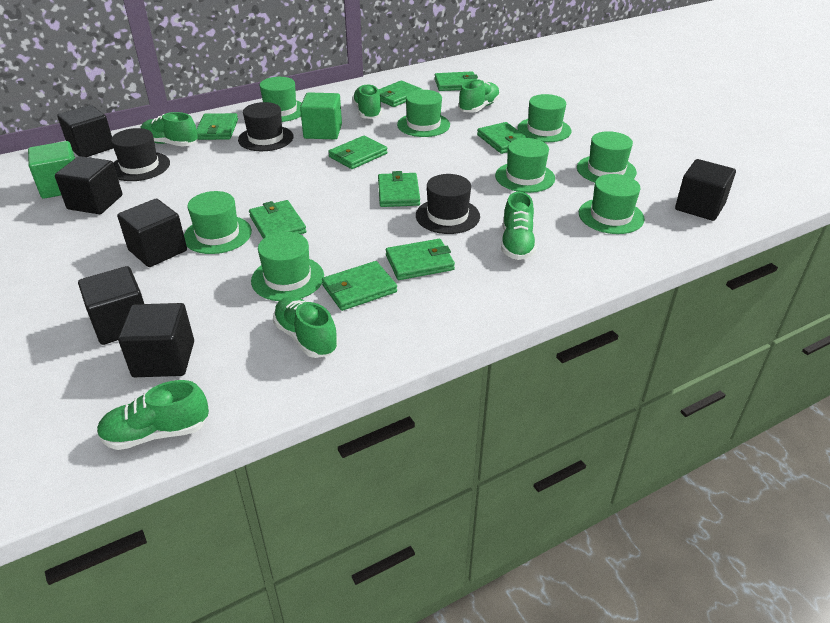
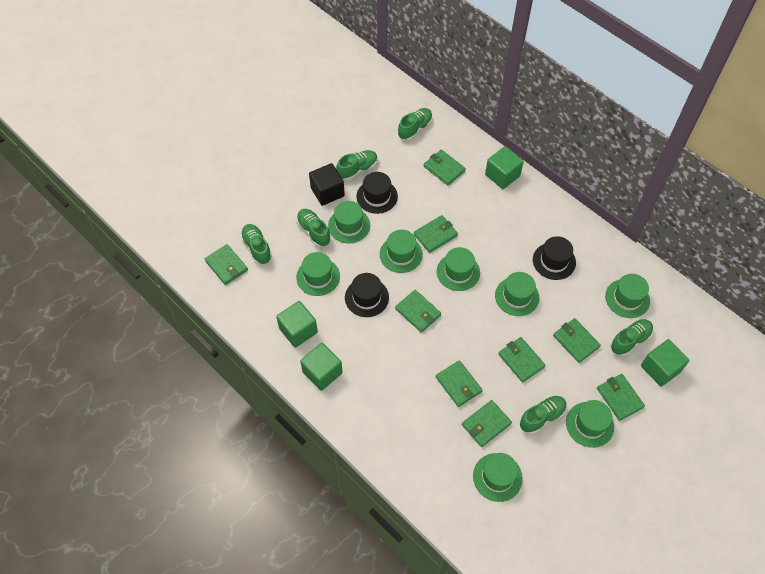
black cube: [55,156,122,214] [57,105,113,157] [78,266,144,345] [117,199,187,267] [118,303,194,377] [675,159,736,221] = 6 -> [309,163,345,206] = 1
green cube: [28,141,75,199] [300,92,342,139] = 2 -> [276,301,318,348] [300,343,343,391] [485,146,524,189] [641,339,690,387] = 4

